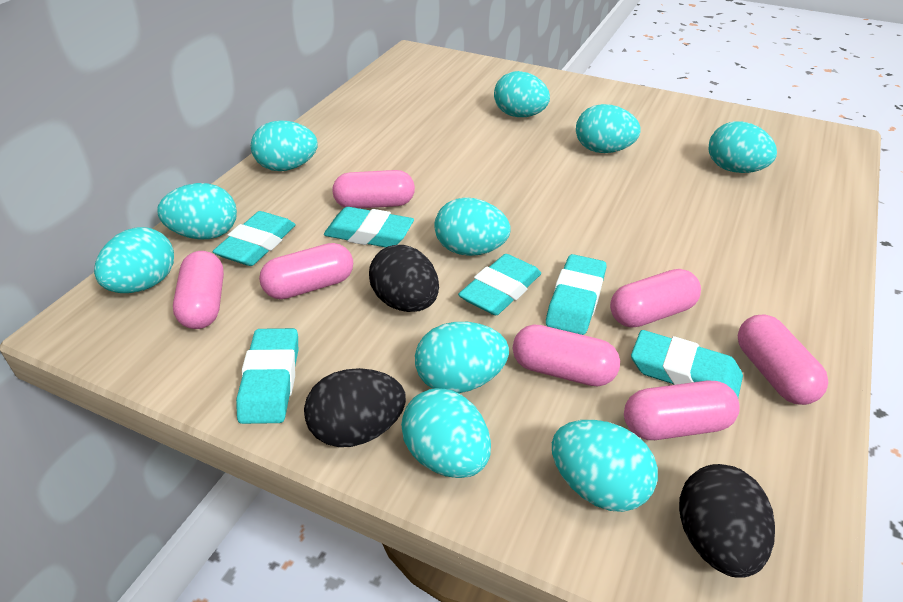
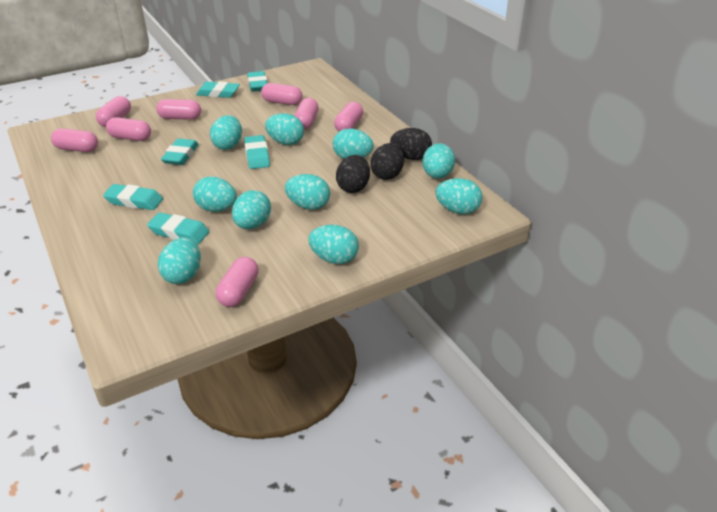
pink capsule: [173,251,224,329] [259,243,353,299] [332,170,415,209] [513,325,620,386] [610,269,701,328] [624,381,740,440] [738,314,828,405] = 7 -> [51,128,98,152] [96,96,131,127] [106,117,151,141] [156,99,201,120] [216,257,259,307] [261,83,303,105] [294,98,319,129] [334,102,363,131] = 8

